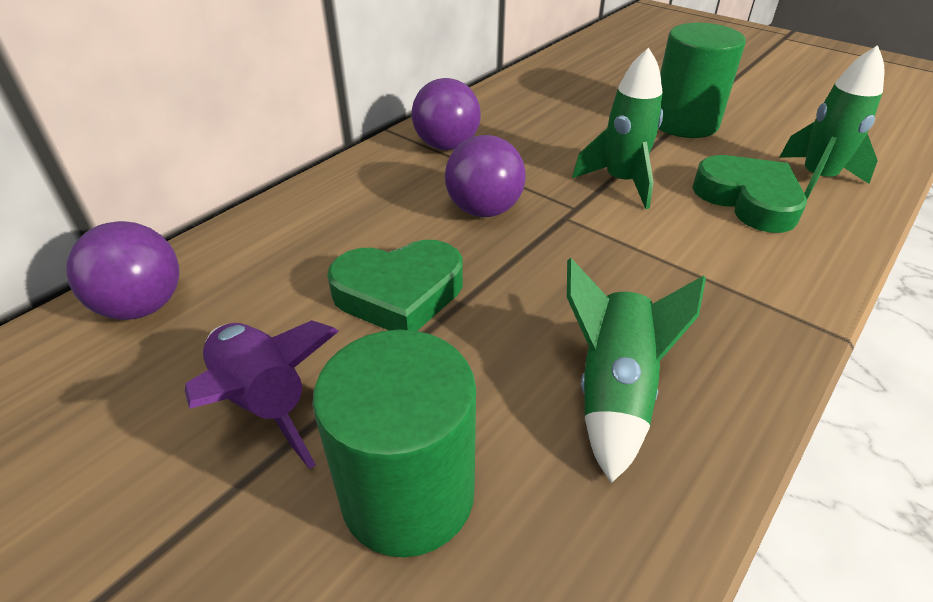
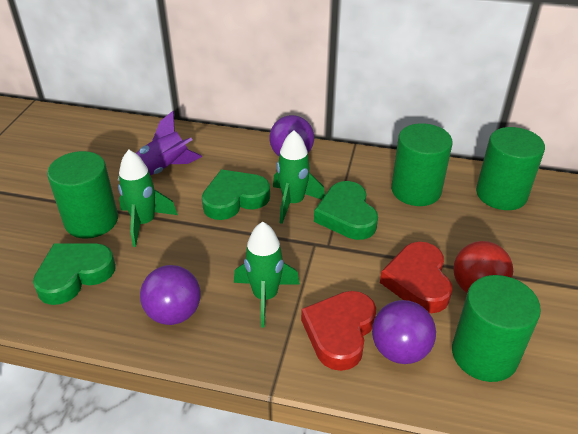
green cylinder: [312,330,476,557] [658,23,746,138] = 2 -> [47,151,118,239] [391,123,453,206] [452,275,541,382] [476,127,545,210] = 4
green heart: [327,240,463,331] [692,155,807,233] = 2 -> [33,244,116,305] [202,169,270,220] [314,181,378,240] = 3
red ball: none = 0 -> [453,241,513,293] = 1
red heart: none = 0 -> [301,291,376,371] [380,242,452,313] = 2

